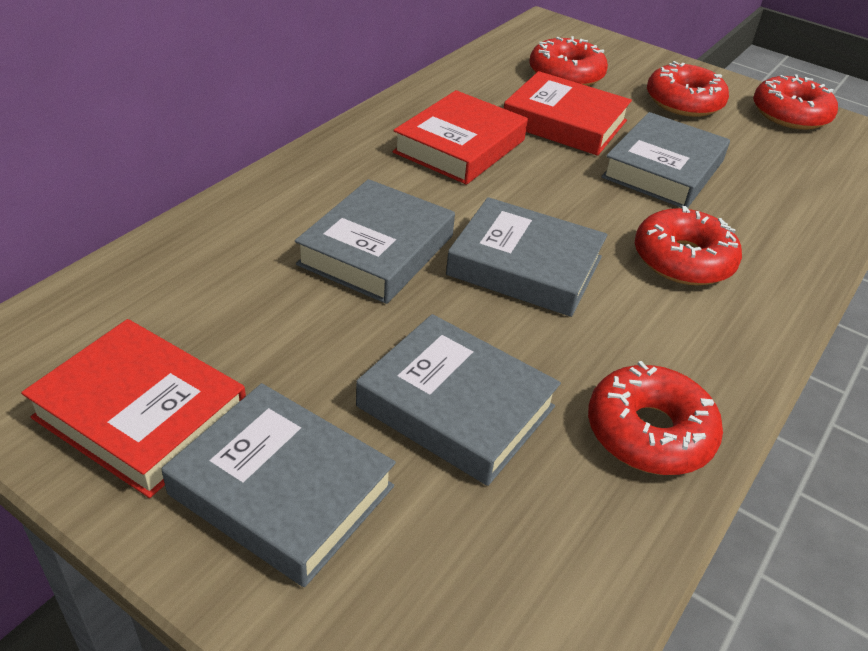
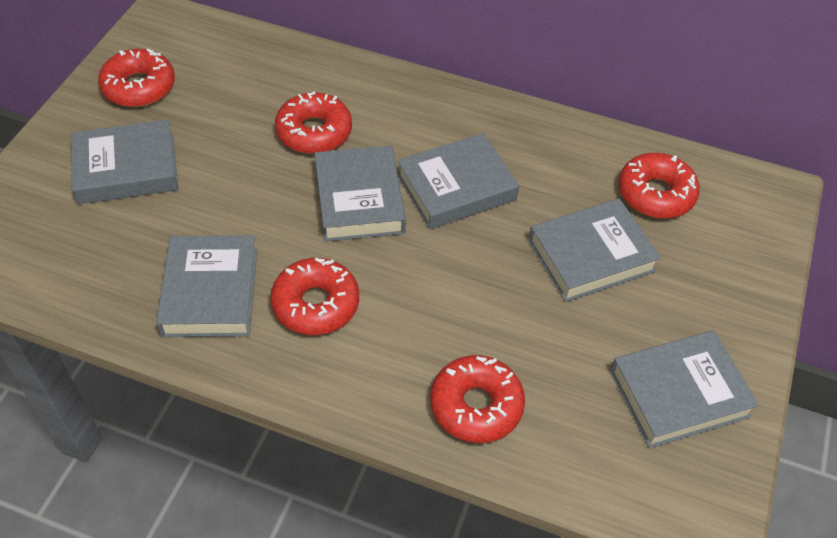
grey book: [162,383,396,587] [295,179,455,304] [356,314,561,486] [446,197,607,317] [601,112,730,208] = 5 -> [71,120,178,204] [156,235,257,337] [314,146,406,242] [397,133,519,230] [528,199,661,302] [610,331,759,448] = 6
red book: [21,319,246,498] [393,90,528,185] [504,71,632,156] = 3 -> none = 0

